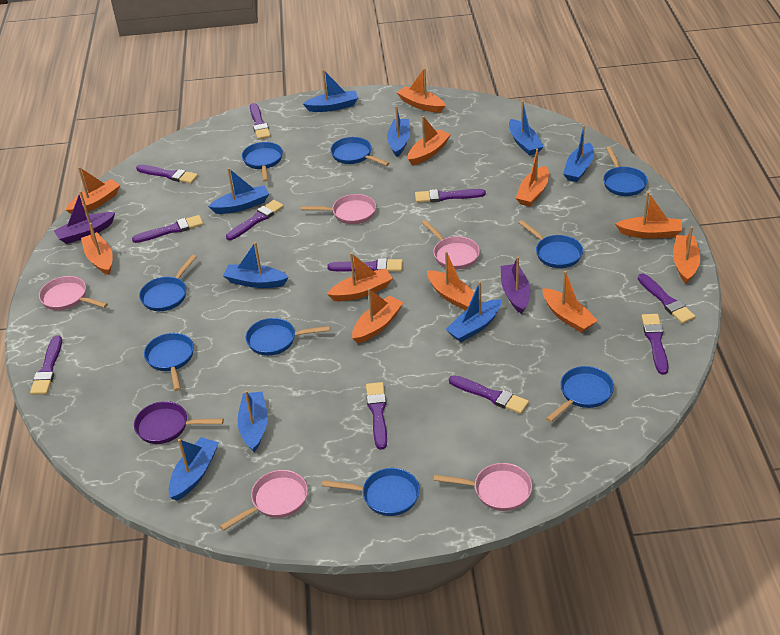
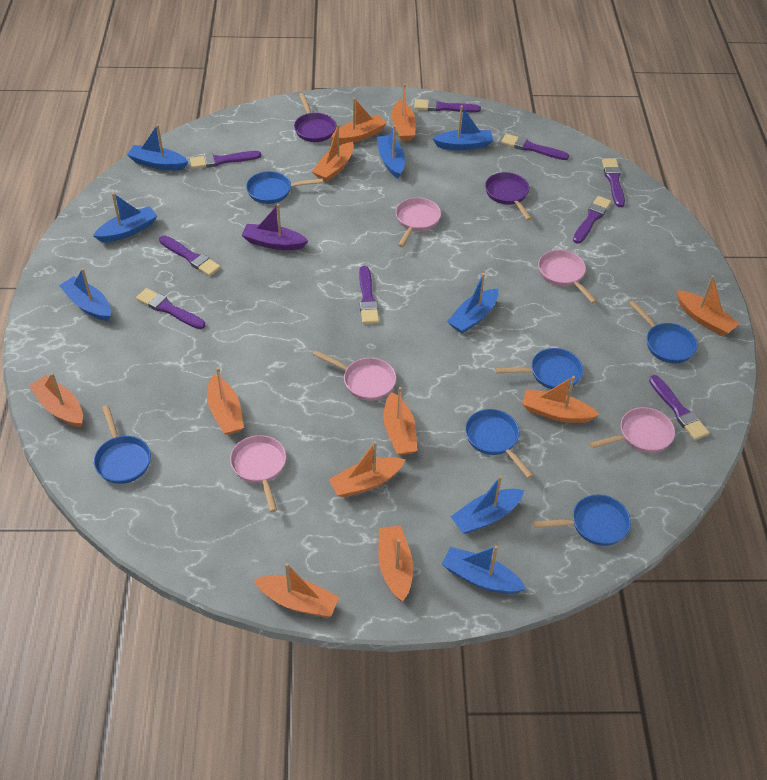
blue boat: [169,437,219,501] [208,168,269,214] [223,242,289,288] [237,391,268,452] [303,69,358,112] [387,106,410,157] [445,281,501,342] [509,100,544,156] [563,125,594,182] = 9 -> [59,268,111,321] [93,193,157,242] [127,124,189,170] [377,125,405,179] [432,106,493,150] [442,546,526,594] [447,273,499,334] [450,475,524,534] = 8
blue pan: [139,255,197,311] [144,333,194,391] [242,142,283,182] [246,318,330,356] [322,468,420,516] [330,137,390,166] [518,220,583,268] [546,366,614,422] [603,147,648,196] = 9 -> [94,405,151,484] [246,171,323,204] [465,409,533,478] [495,348,583,389] [533,495,631,546] [629,301,698,364] = 6
purple boat: [54,191,115,244] [501,257,530,314] = 2 -> [242,204,308,250] = 1
purple brush: [30,336,62,395] [132,215,203,243] [136,165,198,184] [226,200,284,240] [250,103,271,140] [327,258,403,272] [366,382,387,450] [415,189,486,203] [449,375,529,414] [638,274,696,324] [641,314,669,375] = 11 -> [136,288,205,329] [159,235,221,276] [190,151,261,169] [359,266,379,324] [414,99,481,113] [501,134,569,160] [573,196,611,244] [602,159,625,207] [649,375,710,440] = 9
purple pan: [134,401,224,444] = 1 -> [294,93,336,142] [485,172,532,220] = 2

